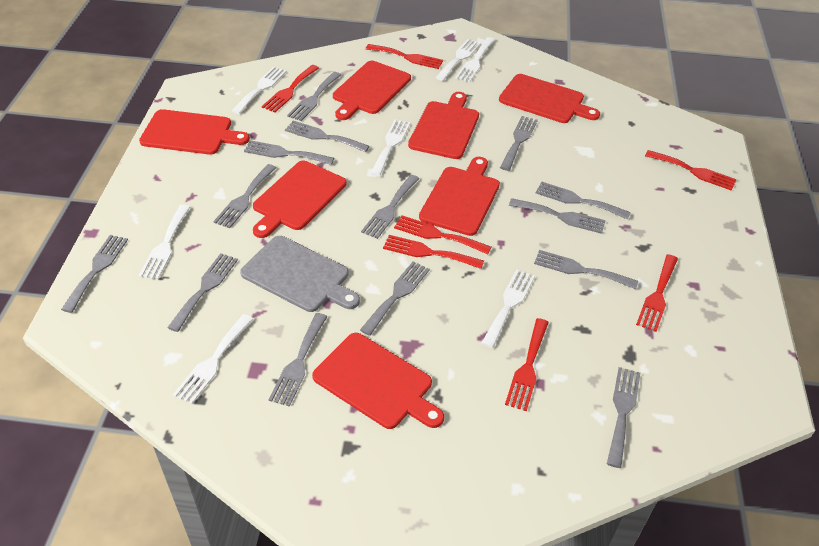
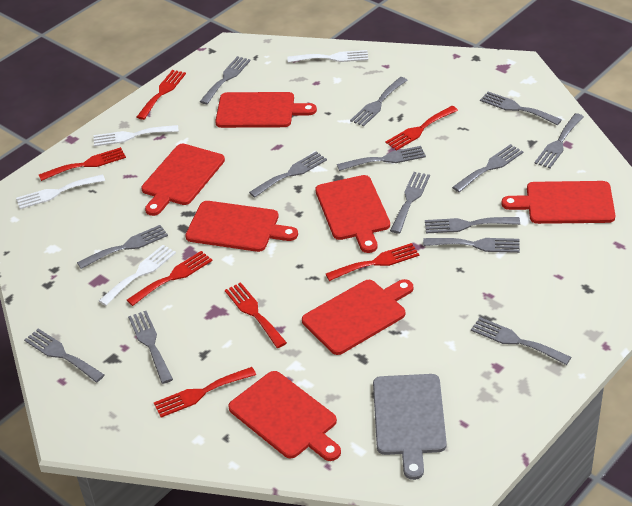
white fork: [139,205,190,280] [173,314,253,404] [232,66,287,114] [370,119,410,176] [435,39,481,81] [455,37,495,82] [481,269,535,348] = 7 -> [16,174,105,209] [94,125,179,146] [99,245,176,306] [287,50,368,63] = 4

